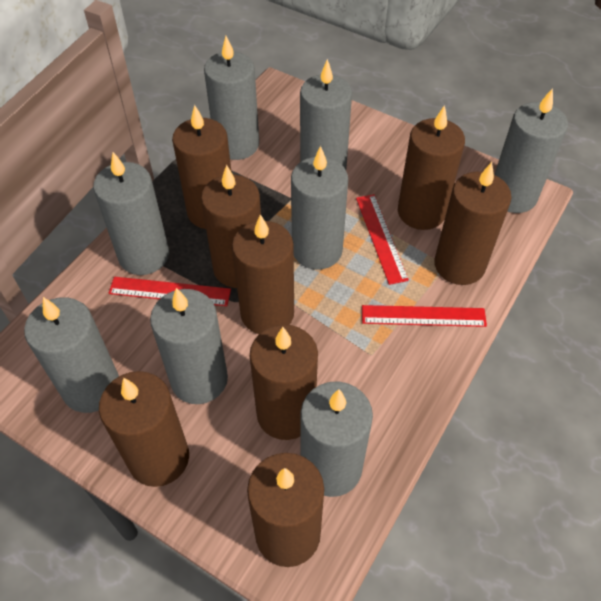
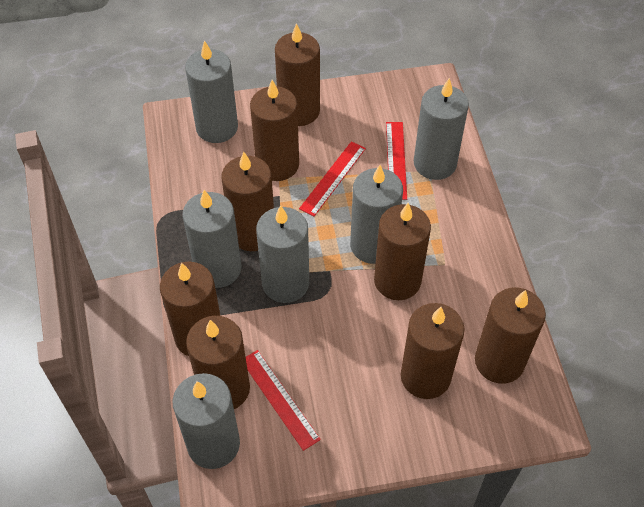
grey candle: [24,297,119,413] [93,152,169,275] [150,288,228,404] [204,36,259,160] [291,146,348,270] [300,59,352,170] [301,381,373,497] [494,88,568,213] = 8 -> [173,373,240,469] [182,190,241,288] [185,40,238,143] [256,205,309,303] [350,165,403,264] [414,78,469,180] = 6

